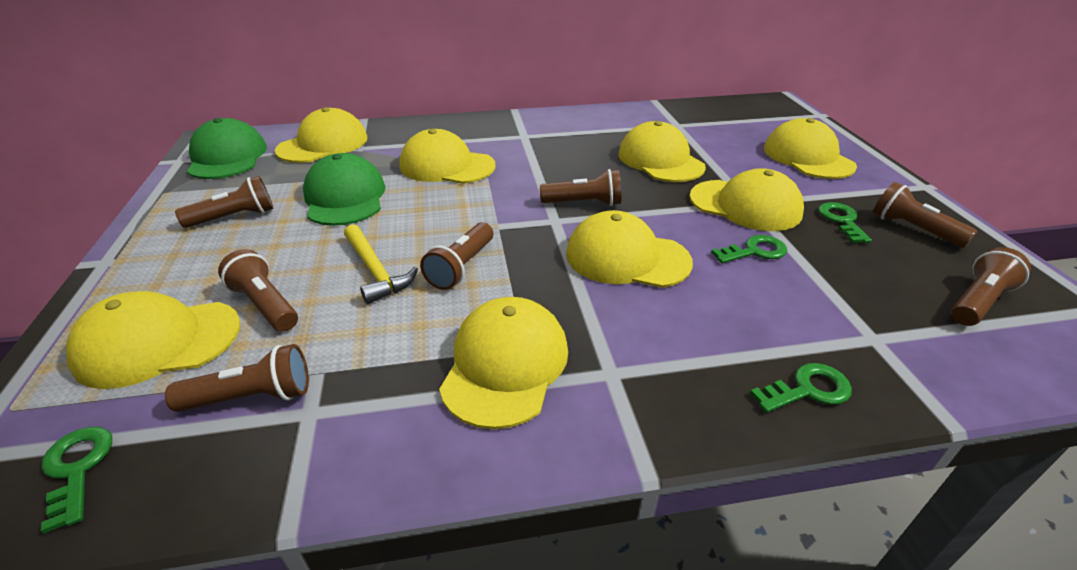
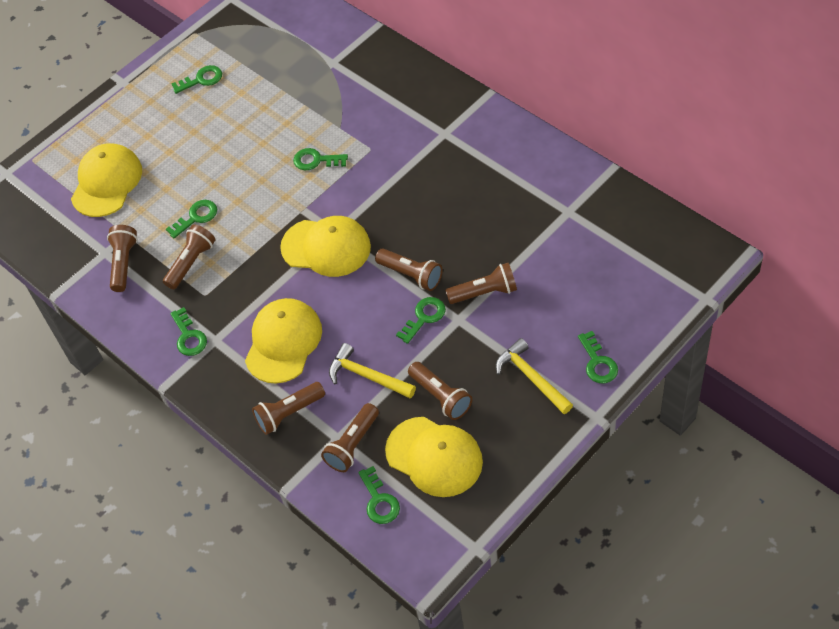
green cap: [187,118,267,179] [303,153,385,226] = 2 -> none = 0
green key: [41,427,112,534] [711,235,787,264] [750,363,852,413] [818,202,872,243] = 4 -> [166,200,217,238] [170,307,207,356] [172,65,222,94] [293,148,348,170] [358,466,400,524] [396,297,446,344] [578,331,618,383] = 7
yellow cap: [66,291,240,389] [275,107,368,163] [400,129,496,184] [439,297,568,429] [566,210,693,288] [618,121,706,182] [689,168,804,231] [764,118,857,179] = 8 -> [71,143,142,217] [245,298,322,384] [280,216,371,277] [385,417,483,497] = 4
yellow hammer: [344,224,418,304] = 1 -> [329,343,416,399] [496,338,573,414] = 2

